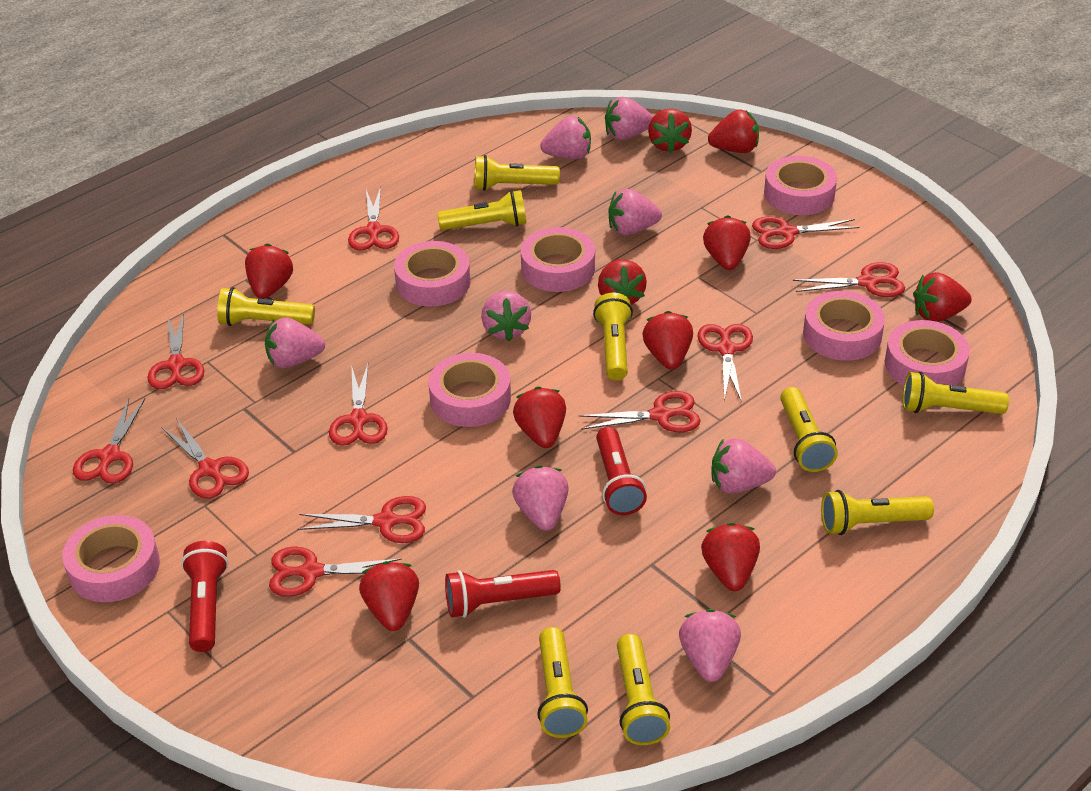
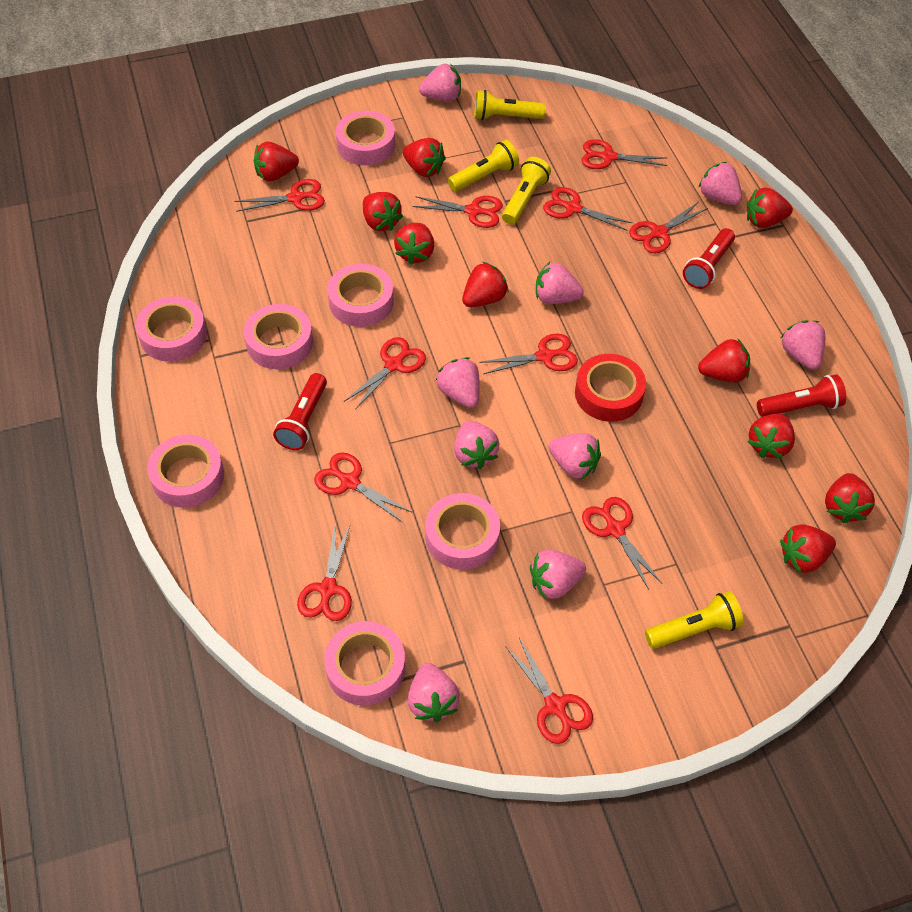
pink strawberry: [265,317,325,368] [481,291,531,341] [512,465,569,531] [540,116,591,160] [605,97,653,140] [608,189,662,236] [679,609,741,682] [711,438,776,494] = 8 -> [408,663,460,722] [419,64,461,101] [436,357,480,408] [454,421,499,469] [530,550,586,599] [536,262,584,304] [548,433,601,480] [698,162,742,205] [781,320,825,370] = 9
red tape: none = 0 -> [575,354,646,422] = 1
yellow flashlight: [217,287,315,326] [437,190,527,230] [475,155,560,191] [537,627,588,738] [593,292,633,380] [617,634,670,745] [780,387,838,472] [821,490,934,535] [903,372,1009,414] = 9 -> [448,140,519,192] [474,90,546,120] [502,157,551,225] [645,591,744,649] = 4

